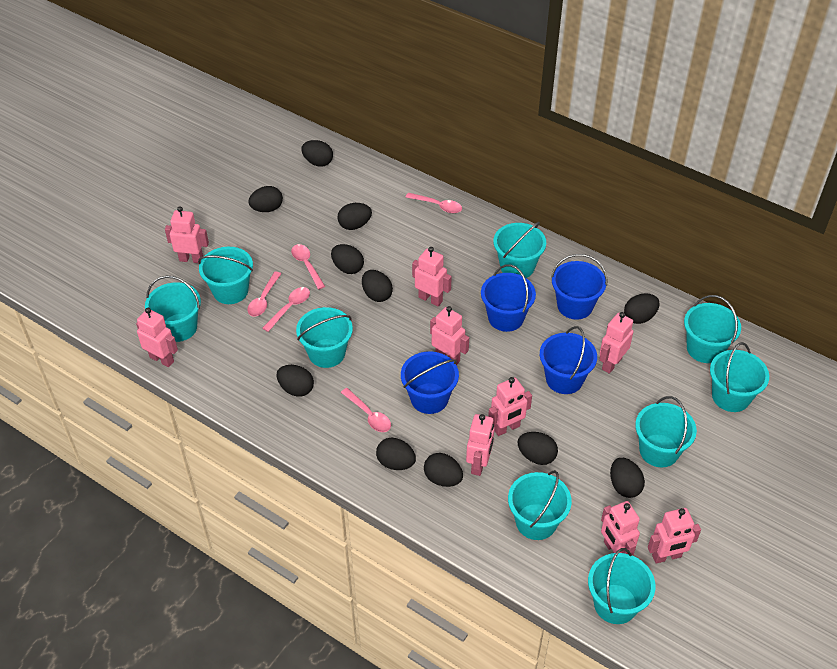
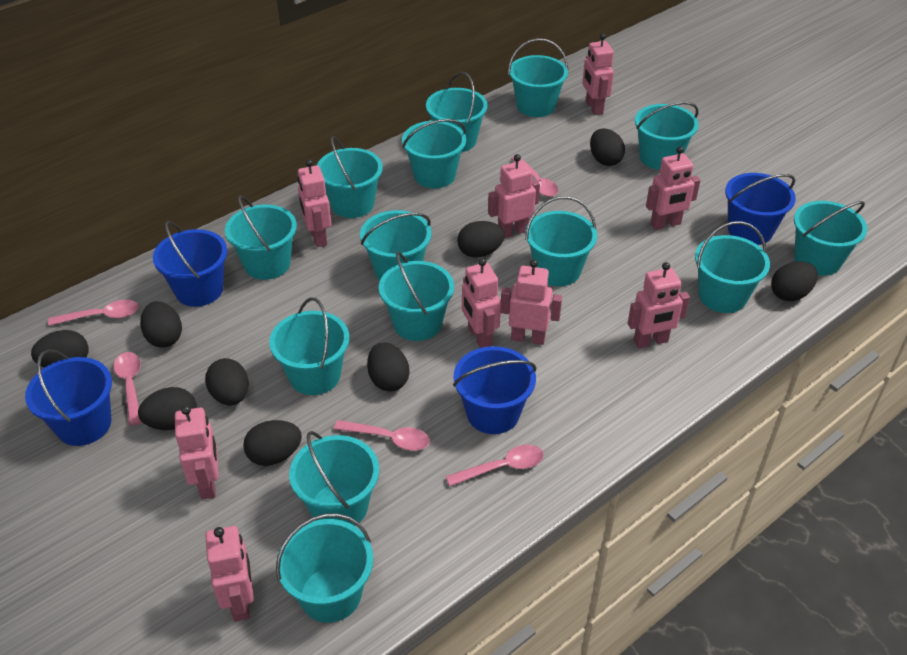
black egg: [248,186,283,212] [277,365,314,397] [301,140,333,167] [331,244,364,274] [338,203,372,230] [362,270,393,302] [376,438,416,470] [424,453,463,487] [517,432,558,465] [610,458,645,498] [624,293,660,324] = 11 -> [31,330,88,368] [138,387,197,430] [140,301,182,347] [205,358,249,405] [243,420,302,466] [367,342,409,391] [457,221,505,257] [590,128,625,166] [771,261,818,301] = 9
turquoise bucket: [145,276,201,342] [198,247,253,304] [296,307,353,368] [493,222,546,278] [508,470,572,540] [588,548,656,624] [635,396,697,468] [684,295,741,363] [710,342,769,412] = 9 -> [225,195,297,280] [269,298,349,395] [276,513,373,623] [289,431,379,526] [317,136,383,218] [360,210,432,280] [379,252,454,341] [402,119,466,188] [426,72,488,152] [508,38,568,117] [525,196,597,286] [635,102,699,170] [695,221,770,313] [794,201,867,276] = 14

